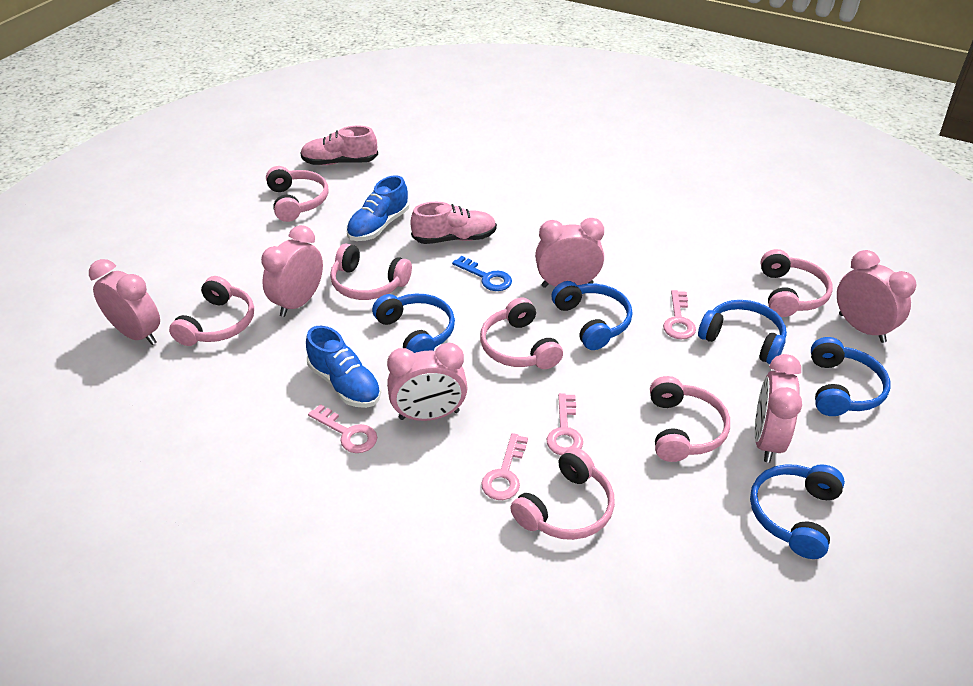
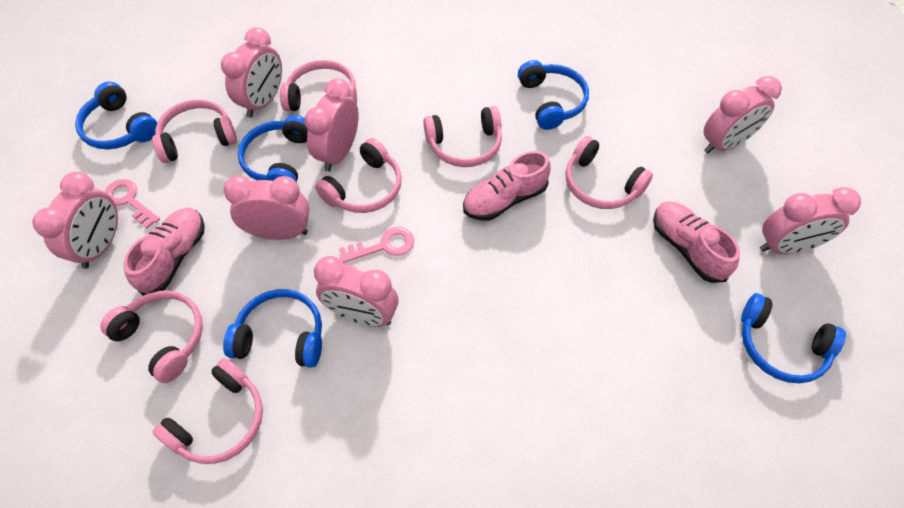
blue key: [452,256,512,291] = 1 -> none = 0
blue shoe: [306,326,381,408] [346,175,409,241] = 2 -> none = 0
pink clock: [89,259,160,345] [261,225,323,317] [387,343,468,421] [535,218,604,288] [755,354,802,463] [837,250,917,343] = 6 -> [32,172,118,269] [221,27,282,117] [224,175,310,240] [304,78,359,171] [314,256,398,327] [703,76,782,154] [760,187,861,254] = 7
pink key: [308,404,377,453] [481,433,528,500] [547,393,583,455] [663,290,696,339] = 4 -> [104,179,160,229] [339,227,414,263] = 2
pink shoe: [300,126,378,165] [411,202,497,244] = 2 -> [123,208,205,296] [463,151,551,221] [653,201,740,283] = 3

